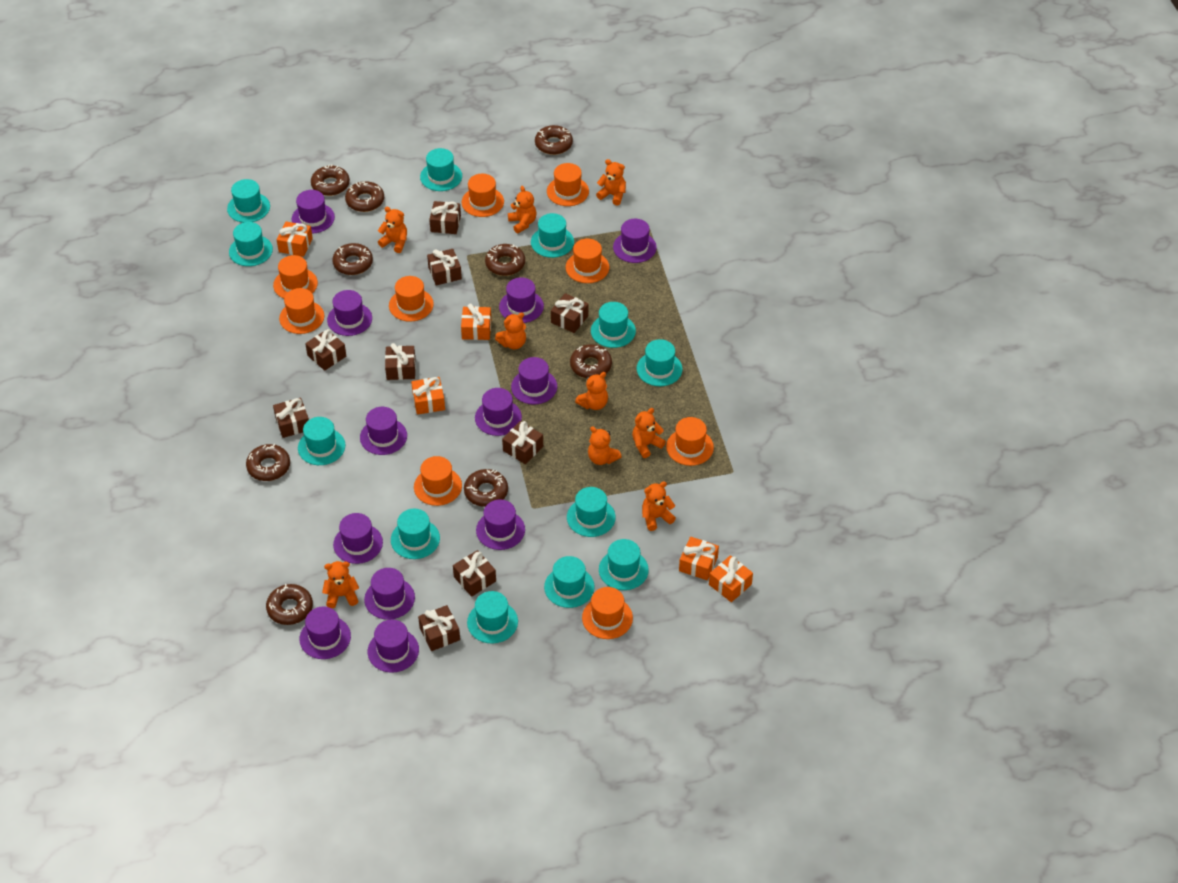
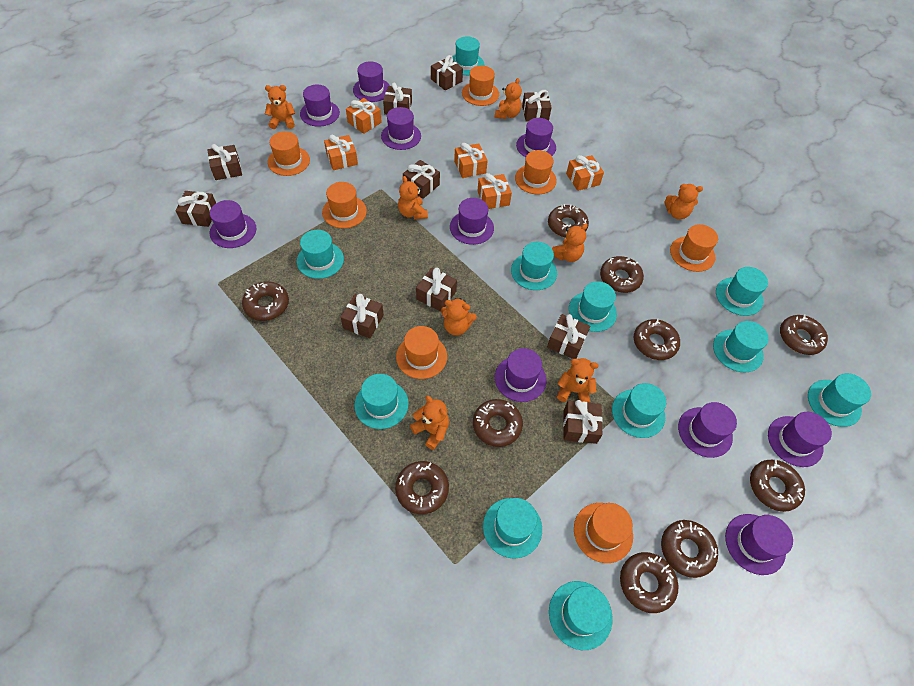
brown donut: [246,444,290,481] [266,584,313,625] [311,164,350,196] [332,243,373,275] [345,181,384,212] [464,469,508,507] [485,244,525,276] [535,125,573,155] [570,344,612,378] = 9 -> [242,281,289,321] [395,461,449,514] [473,399,523,447] [548,204,589,238] [600,256,644,293] [620,552,679,613] [634,319,680,360] [661,520,718,578] [750,460,805,512] [780,314,828,355] = 10
brown gift: [273,398,309,438] [305,329,346,371] [385,343,416,380] [418,605,460,651] [427,249,462,285] [429,201,461,234] [453,550,496,597] [502,421,543,464] [551,293,588,333] = 9 -> [175,191,216,227] [208,144,242,180] [340,294,384,338] [383,83,412,115] [403,160,440,199] [416,267,457,311] [431,55,463,90] [522,90,552,121] [547,314,590,359] [563,400,603,444] = 10
orange hat: [273,255,318,299] [279,288,324,334] [389,276,434,322] [414,456,462,506] [462,174,504,217] [547,163,589,206] [566,238,610,283] [582,587,633,639] [666,417,714,466] = 9 -> [267,131,310,176] [322,182,367,228] [396,326,447,379] [462,66,499,106] [515,150,557,194] [574,503,633,563] [670,224,718,272] = 7
orange teddy bear: [322,561,359,608] [378,207,407,253] [495,312,526,349] [508,186,536,233] [575,372,608,410] [588,426,622,465] [596,159,626,205] [632,408,666,458] [642,481,676,531] = 9 -> [265,85,295,129] [398,176,428,219] [410,396,449,450] [441,298,477,336] [495,78,522,119] [552,223,588,262] [557,358,599,403] [664,184,703,219] = 8
purple hat: [292,190,335,234] [300,606,351,659] [327,290,372,336] [333,513,383,564] [360,407,407,455] [364,568,415,620] [368,619,419,673] [475,388,522,436] [476,499,525,550] [499,277,544,323] [511,357,557,405] [613,219,657,263] = 12 -> [210,200,256,248] [300,85,340,127] [353,61,390,102] [381,107,421,150] [450,198,494,245] [495,348,546,402] [516,118,556,157] [678,402,737,458] [725,514,793,575] [768,412,832,467] = 10
turquoise hat: [227,179,270,223] [229,222,273,266] [298,417,345,465] [391,509,440,559] [420,148,462,191] [467,591,518,644] [531,213,574,258] [544,556,595,608] [567,487,616,537] [591,302,636,348] [599,539,649,590] [637,339,683,386] = 12 -> [297,230,344,279] [354,374,409,429] [452,36,485,75] [483,498,542,559] [511,242,557,290] [549,581,613,650] [569,281,617,332] [612,383,666,438] [713,321,769,372] [716,267,768,316] [808,373,871,427] = 11

